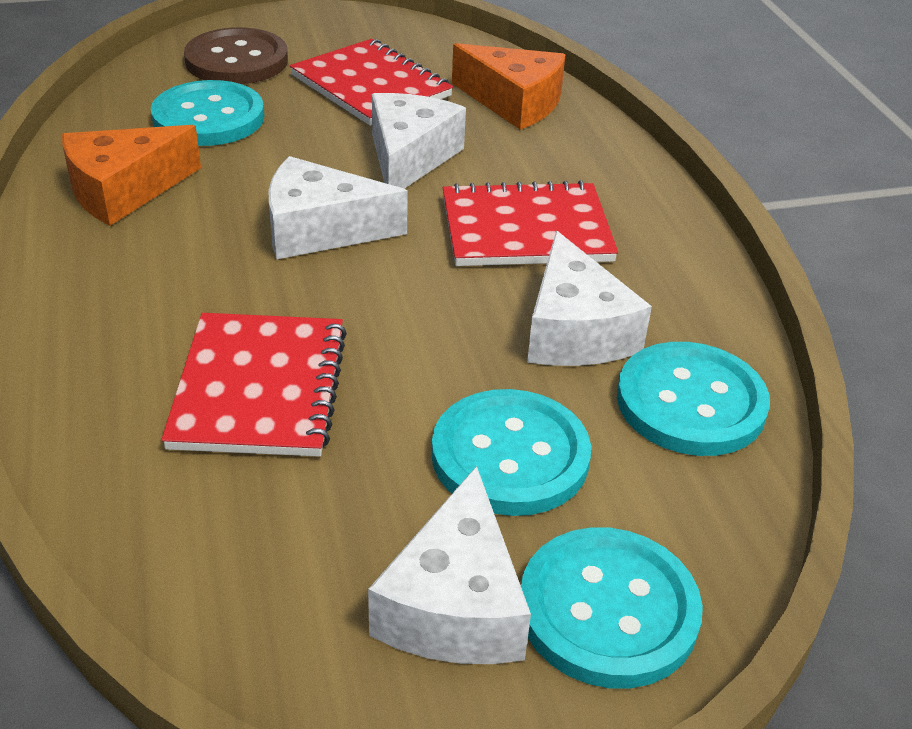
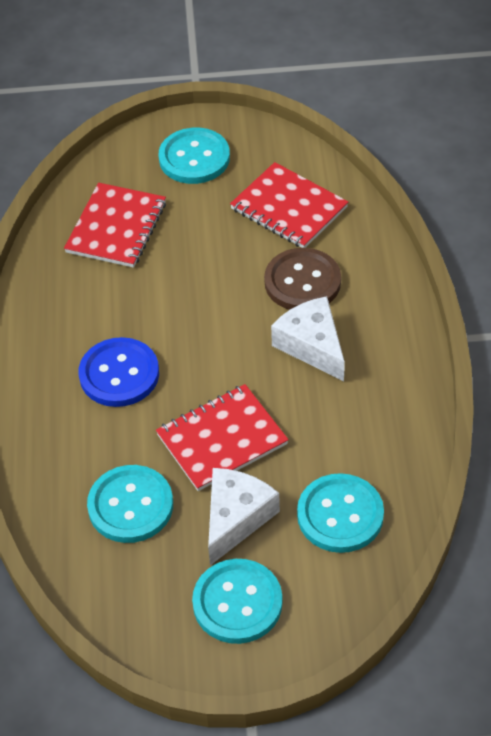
blue button: none = 0 -> [79,337,159,407] = 1
orange cheese: [62,125,201,226] [452,43,566,130] = 2 -> none = 0
white cheese: [269,156,408,259] [368,466,531,664] [372,93,466,189] [527,231,652,366] = 4 -> [208,468,280,566] [271,296,345,382] = 2

